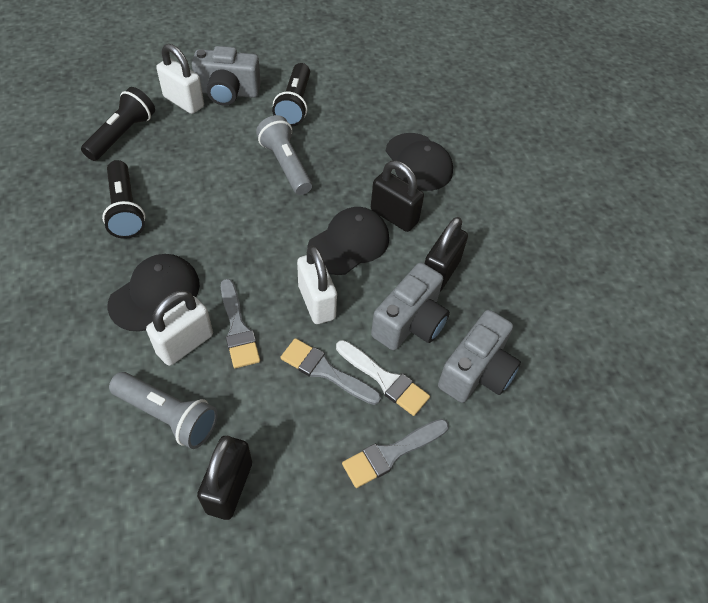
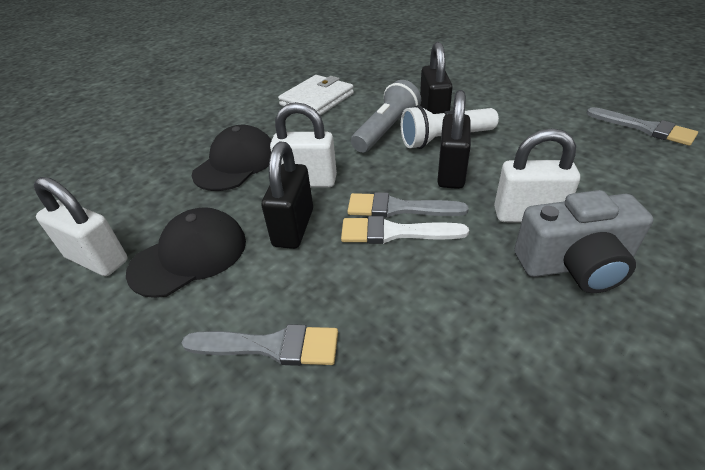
black cap: [107,254,200,332] [307,207,389,275] [386,133,453,191] = 3 -> [126,207,246,298] [192,125,272,191] = 2
black flashlight: [81,87,155,161] [102,160,145,239] [272,63,310,126] = 3 -> none = 0
grey camera: [192,46,261,106] [371,262,450,350] [438,310,521,403] = 3 -> [514,190,653,293] = 1
grey flashlight: [109,372,218,449] [256,115,312,195] = 2 -> [351,80,421,153] = 1
white flashlight: none = 0 -> [401,105,499,149] = 1
white wallet: none = 0 -> [278,75,354,115] = 1

